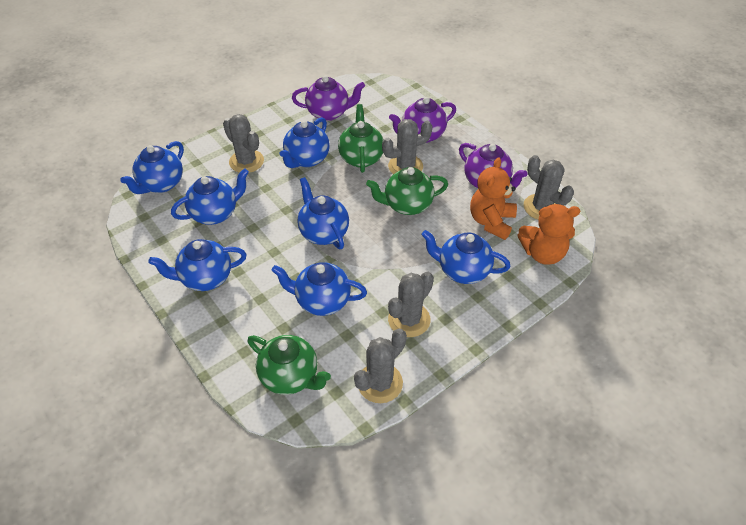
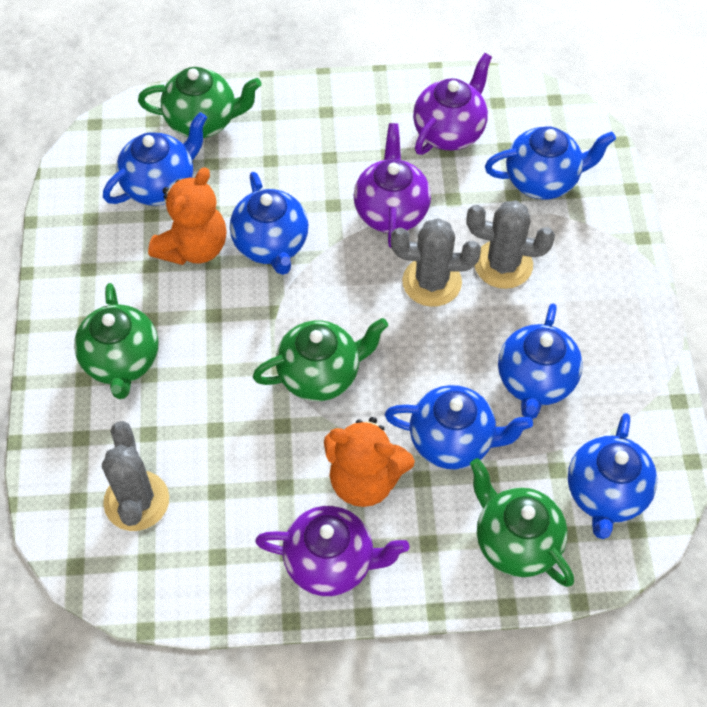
blue teapot: [120,141,184,194] [148,239,247,291] [171,168,249,225] [272,262,367,316] [280,117,330,168] [298,177,349,249] [421,230,510,284] = 7 -> [103,112,207,206] [230,172,308,275] [385,385,533,469] [485,126,616,200] [498,303,583,419] [568,413,657,539] = 6
green teapot: [247,335,331,395] [338,104,384,173] [366,167,448,215] = 3 -> [74,283,158,399] [138,67,261,138] [253,318,388,401] [470,458,574,587] = 4
grey cactus: [223,114,264,173] [354,329,407,403] [382,119,432,174] [388,271,434,337] [524,155,574,220] = 5 -> [102,421,169,531] [391,218,481,307] [466,200,555,289] = 3

